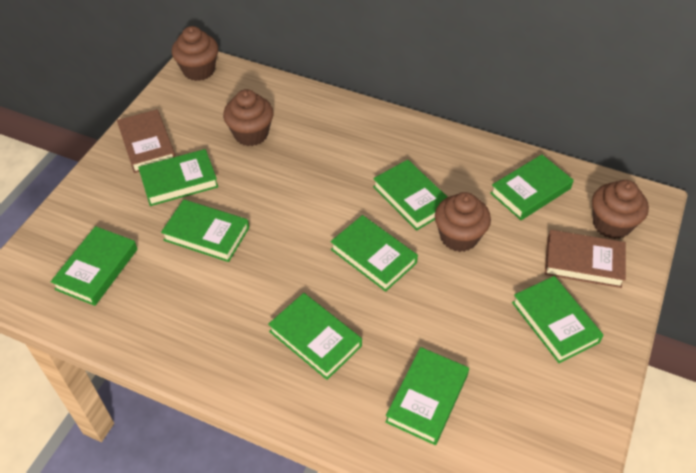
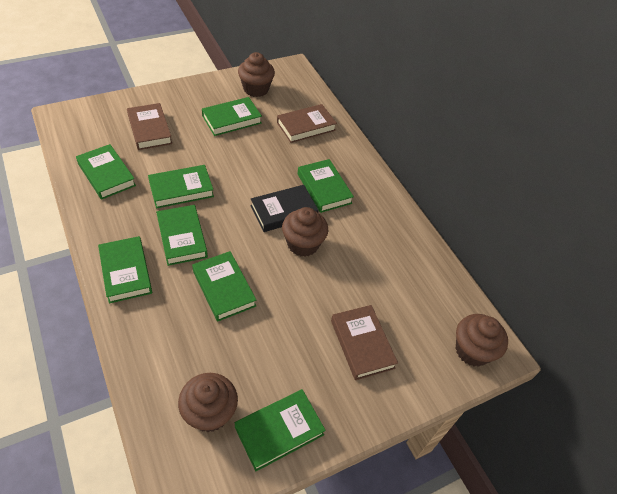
black book: none = 0 -> [251,185,319,232] = 1
brown book: [117,109,175,173] [545,230,626,288] = 2 -> [127,103,172,150] [277,104,337,143] [331,305,398,380] = 3
green book: [51,226,137,306] [138,149,218,206] [161,199,249,262] [268,293,362,380] [331,215,418,292] [373,160,447,231] [385,347,469,445] [490,154,574,220] [512,276,604,363] = 9 -> [76,144,136,200] [98,236,152,304] [148,165,214,208] [156,205,208,266] [192,251,256,322] [202,97,262,136] [235,389,326,471] [298,159,354,213] = 8

